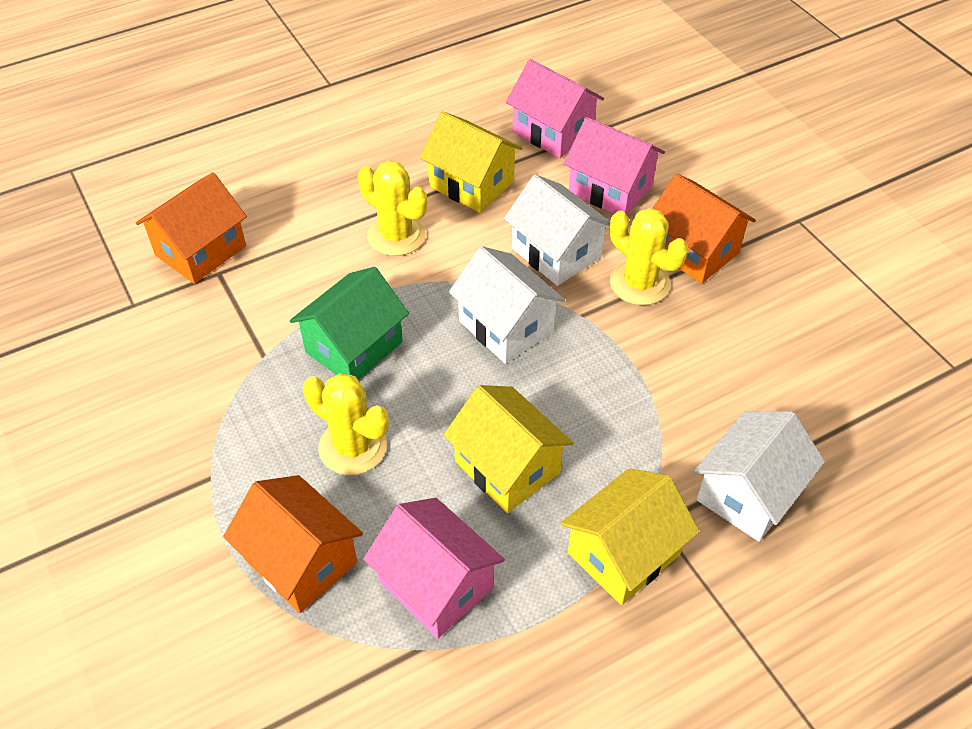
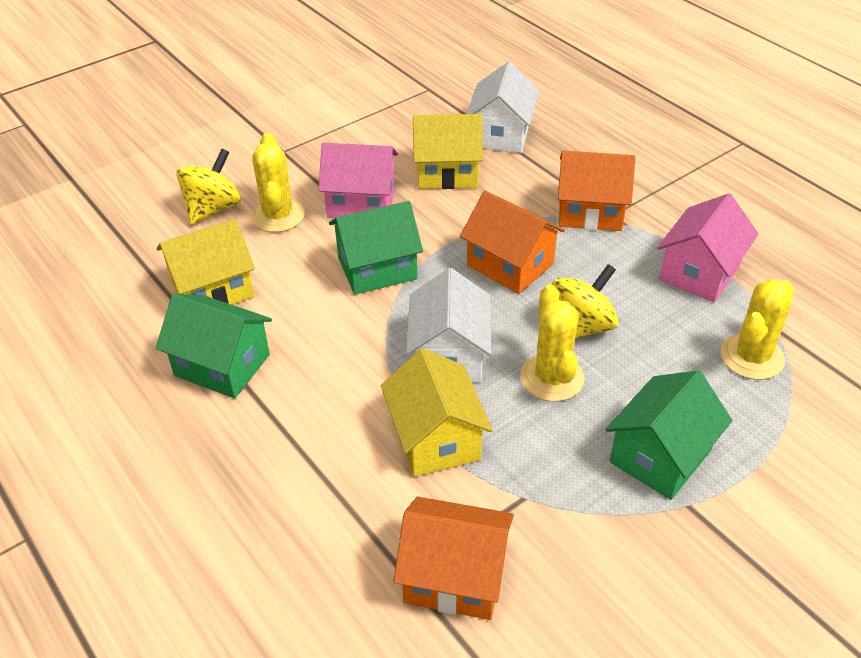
green house: [290,267,409,380] = 1 -> [155,294,272,398] [329,201,423,294] [605,370,733,500] = 3
pink house: [363,498,505,639] [506,59,604,158] [564,117,665,215] = 3 -> [318,143,398,218] [657,193,758,302] = 2
white house: [449,246,565,364] [504,174,610,286] [694,411,825,542] = 3 -> [406,268,492,382] [467,61,539,153] = 2
yellow spinning top: none = 0 -> [176,149,241,225] [552,264,618,339] = 2

